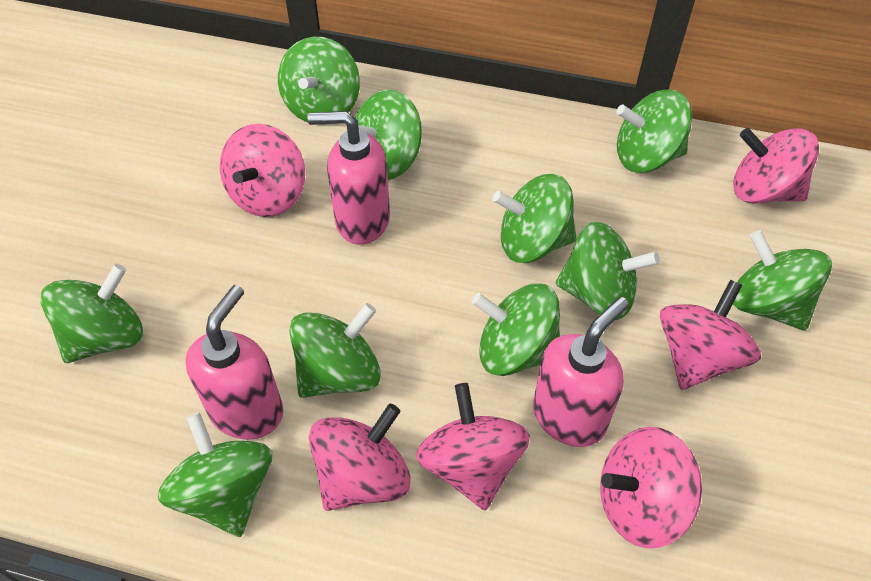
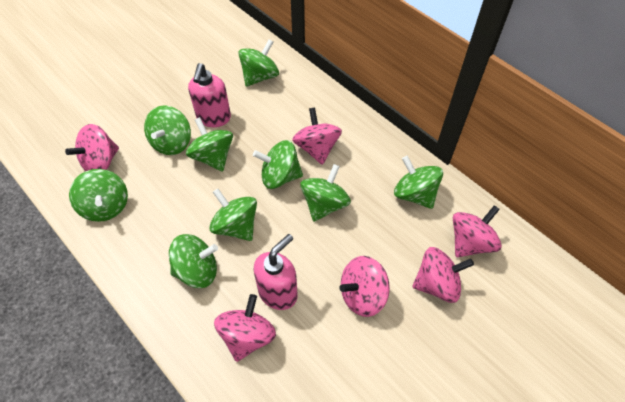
green spinning top: [41,264,143,363] [158,412,272,537] [278,37,360,125] [289,303,381,398] [355,90,422,180] [472,283,560,376] [493,174,576,263] [556,222,660,320] [616,90,692,173] [733,230,832,330] = 10 -> [69,169,128,222] [144,105,191,155] [169,234,218,288] [186,117,233,172] [209,189,257,241] [238,39,279,87] [253,140,303,189] [300,164,351,222] [394,156,443,209] = 9
pink soap dispenser: [185,285,284,440] [308,111,390,245] [533,297,629,447] = 3 -> [188,63,231,127] [253,234,298,310] = 2

